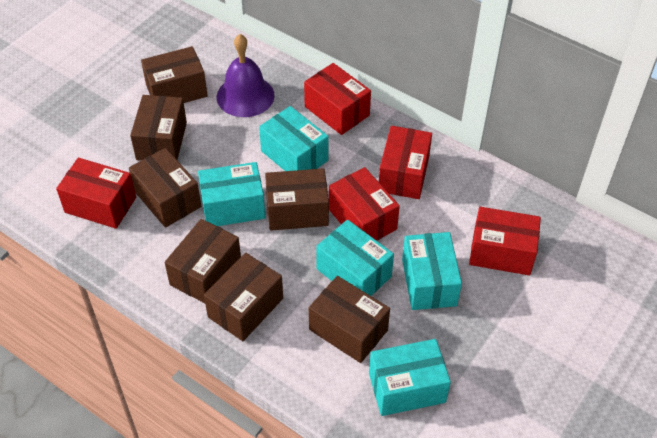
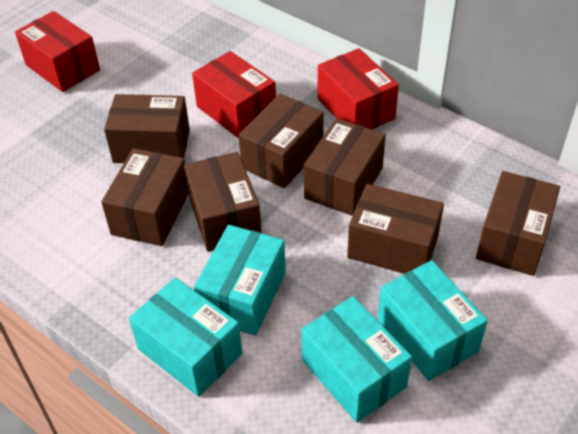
purple bell: [217,34,275,117] = 1 -> none = 0
red box: [56,158,136,229] [304,63,371,135] [329,167,400,241] [379,126,432,199] [469,207,541,275] = 5 -> [15,11,100,92] [192,51,276,138] [318,48,399,129] = 3
turquoise box: [198,162,265,226] [259,106,329,171] [316,220,394,296] [369,339,451,416] [402,232,462,310] = 5 -> [129,277,242,397] [194,225,286,336] [301,296,412,423] [378,260,488,381] = 4

